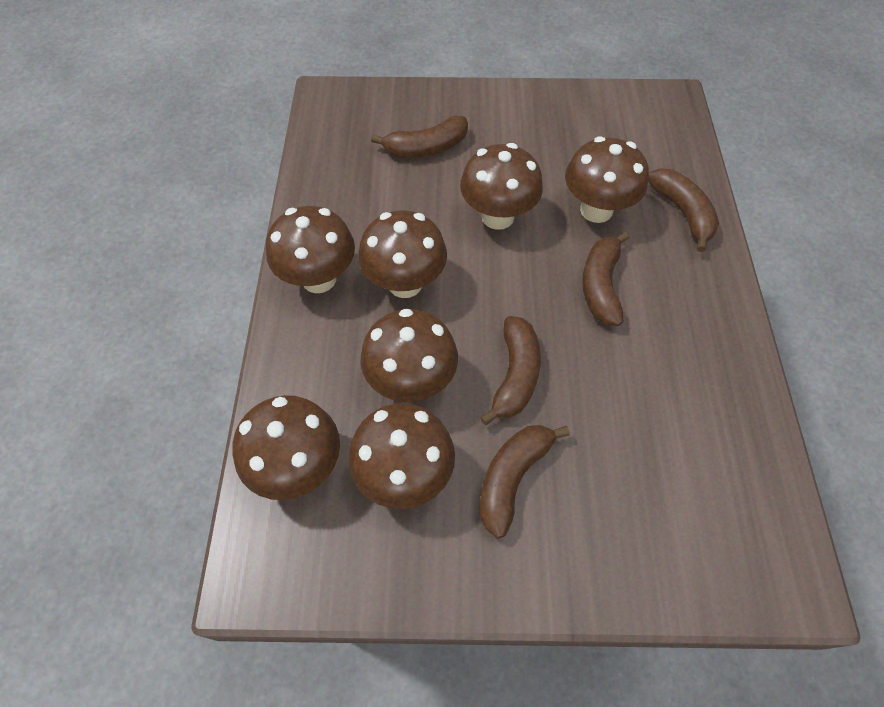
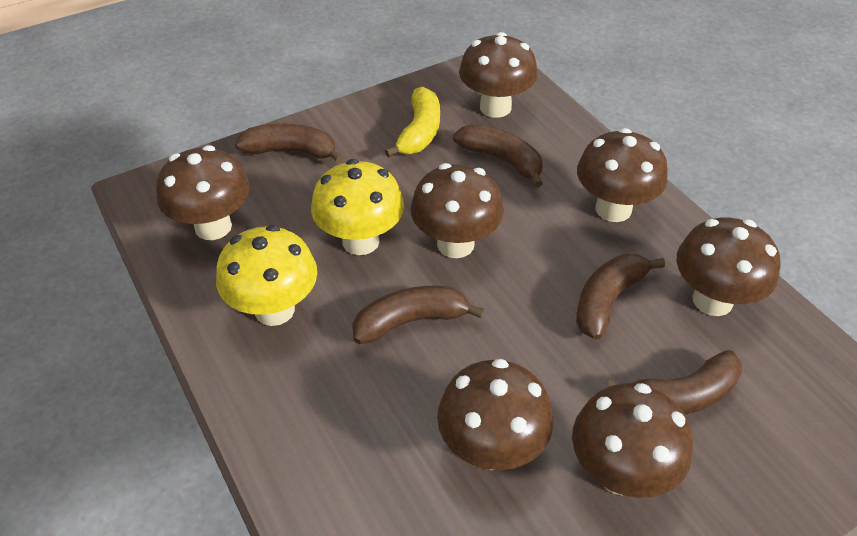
yellow banana: none = 0 -> [385,87,440,158] = 1
yellow mushroom: none = 0 -> [216,225,317,326] [311,159,404,255] = 2

